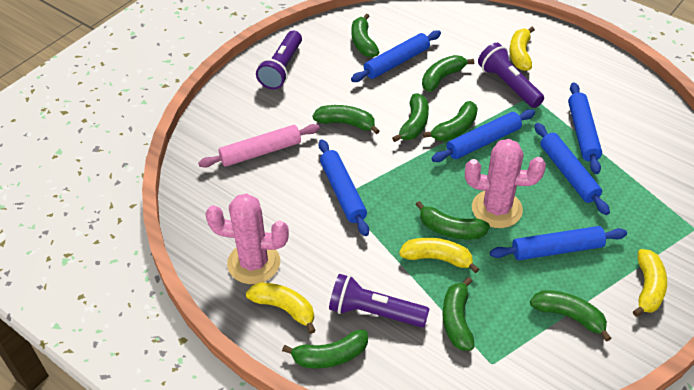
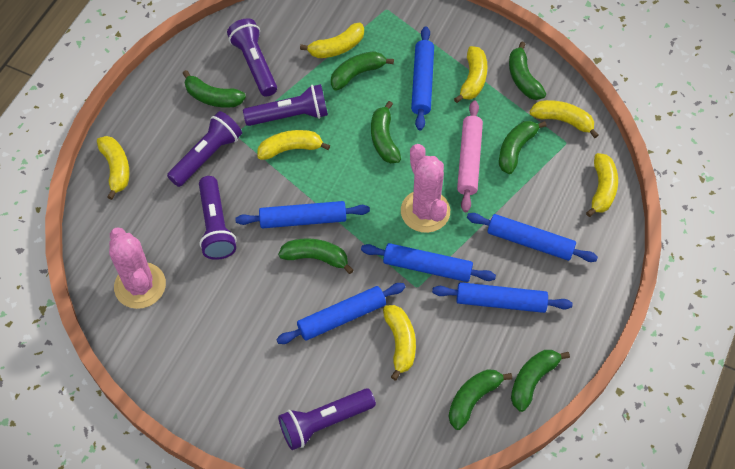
green banana: [282,330,368,368] [312,105,380,134] [351,14,379,57] [392,93,429,142] [416,201,490,239] [422,55,474,92] [423,101,478,141] [443,277,475,351] [530,290,611,342] = 9 -> [182,70,246,108] [278,238,354,274] [331,51,394,91] [371,101,401,163] [449,369,512,430] [499,121,547,174] [509,42,546,100] [511,350,570,412] = 8
purple flashlight: [256,30,302,90] [329,274,429,327] [478,43,544,108] = 3 -> [167,111,242,187] [199,176,236,260] [227,18,277,96] [243,84,328,126] [278,388,376,450] = 5
yellow banana: [246,282,316,334] [399,238,479,273] [509,27,535,71] [633,249,667,317] = 4 -> [97,136,130,200] [258,130,330,160] [300,23,364,58] [383,305,416,380] [454,46,487,103] [530,100,599,138] [586,153,618,217] = 7

